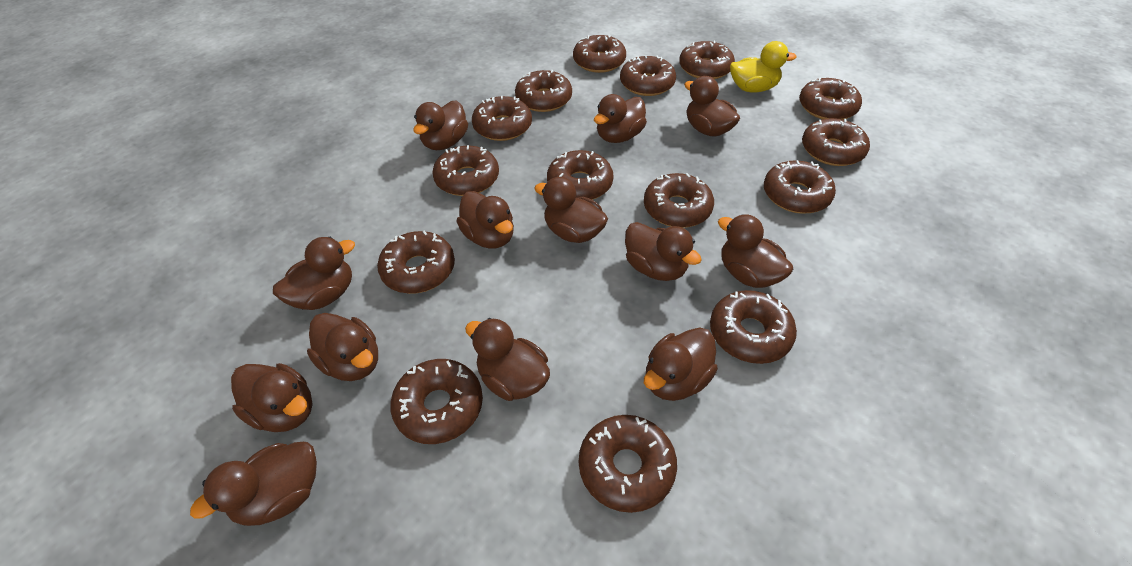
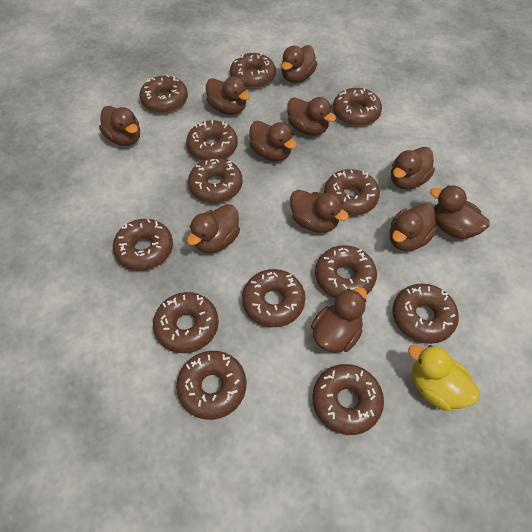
brown donut: [377,231,455,294] [390,359,483,444] [432,145,499,196] [472,96,532,141] [515,70,572,112] [547,150,614,200] [573,35,626,73] [579,415,677,513] [620,55,676,96] [644,173,714,228] [679,41,735,79] [710,290,797,364] [764,160,836,214] [799,77,862,120] [802,118,870,166] = 15 -> [113,219,173,271] [139,75,188,113] [153,292,219,353] [176,351,246,420] [186,120,238,161] [188,158,242,203] [230,53,276,89] [242,269,305,327] [312,364,384,435] [315,245,377,298] [324,169,380,216] [333,88,382,126] [392,284,459,344] = 13
brown duck: [190,442,317,526] [231,363,313,432] [273,237,355,310] [307,313,378,381] [413,100,468,150] [456,191,514,249] [465,318,550,401] [534,177,608,243] [594,94,647,143] [625,222,702,281] [644,327,718,401] [684,76,740,137] [718,214,793,288] = 13 -> [99,106,140,146] [187,204,240,253] [206,76,250,115] [249,121,297,161] [281,45,317,83] [287,97,336,136] [290,190,349,233] [311,287,367,353] [390,204,437,251] [391,147,435,189] [430,185,490,239] = 11

